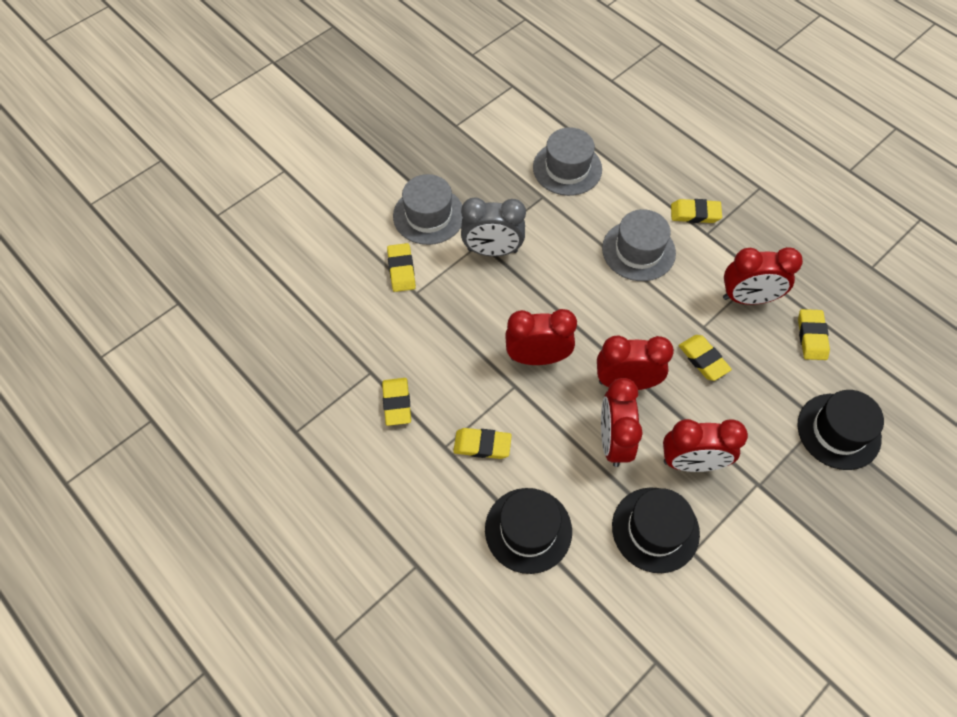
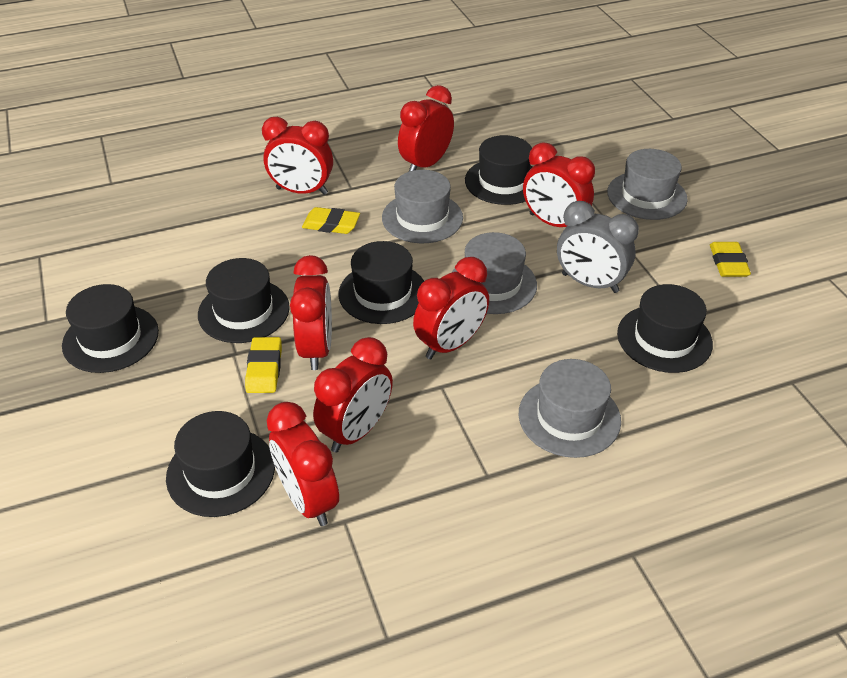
black hat: [485,488,572,574] [612,488,700,573] [797,390,884,470] = 3 -> [62,284,159,373] [166,411,275,517] [198,258,290,343] [339,241,424,324] [465,135,532,205] [617,284,713,373] = 6
grey hat: [393,174,463,245] [533,127,602,196] [602,209,676,281] = 3 -> [382,170,463,243] [452,232,537,314] [519,359,621,458] [607,149,688,220] = 4
red clock: [505,309,577,365] [597,335,674,390] [601,378,643,467] [663,419,748,472] [723,247,803,305] = 5 -> [262,117,333,195] [267,402,339,526] [290,255,332,370] [313,337,393,453] [398,85,454,172] [413,257,489,359] [523,142,595,227] = 7
yellow eraser: [382,378,411,426] [387,243,416,292] [453,428,512,459] [671,199,722,223] [679,335,732,381] [798,309,830,360] = 6 -> [245,337,282,393] [302,207,360,234] [710,242,751,277] = 3

